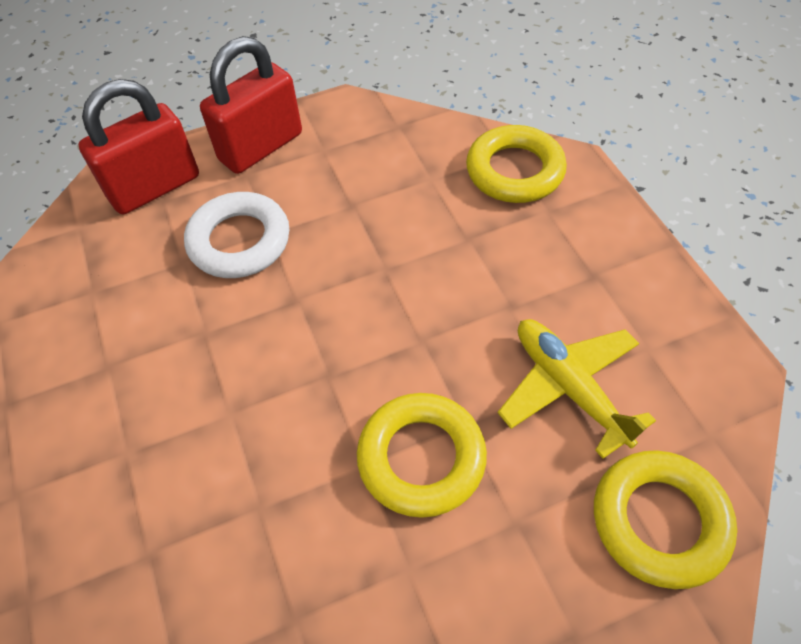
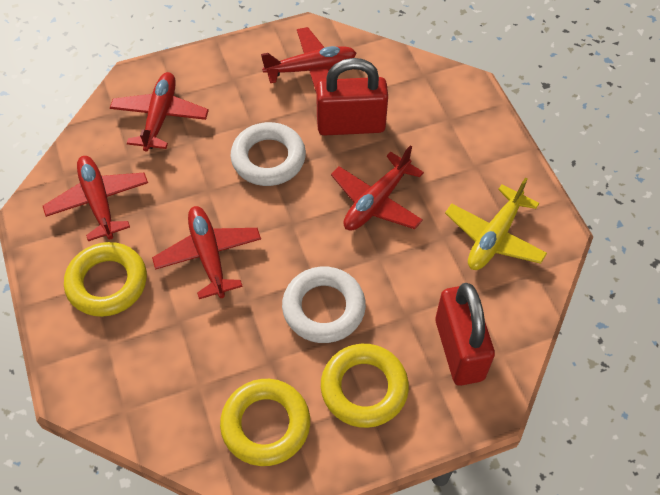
red plane: none = 0 -> [43,156,148,241] [110,72,209,152] [152,206,261,299] [261,27,356,91] [331,146,424,231] = 5
white ring: [184,192,289,278] = 1 -> [230,122,306,186] [282,267,366,343] = 2

